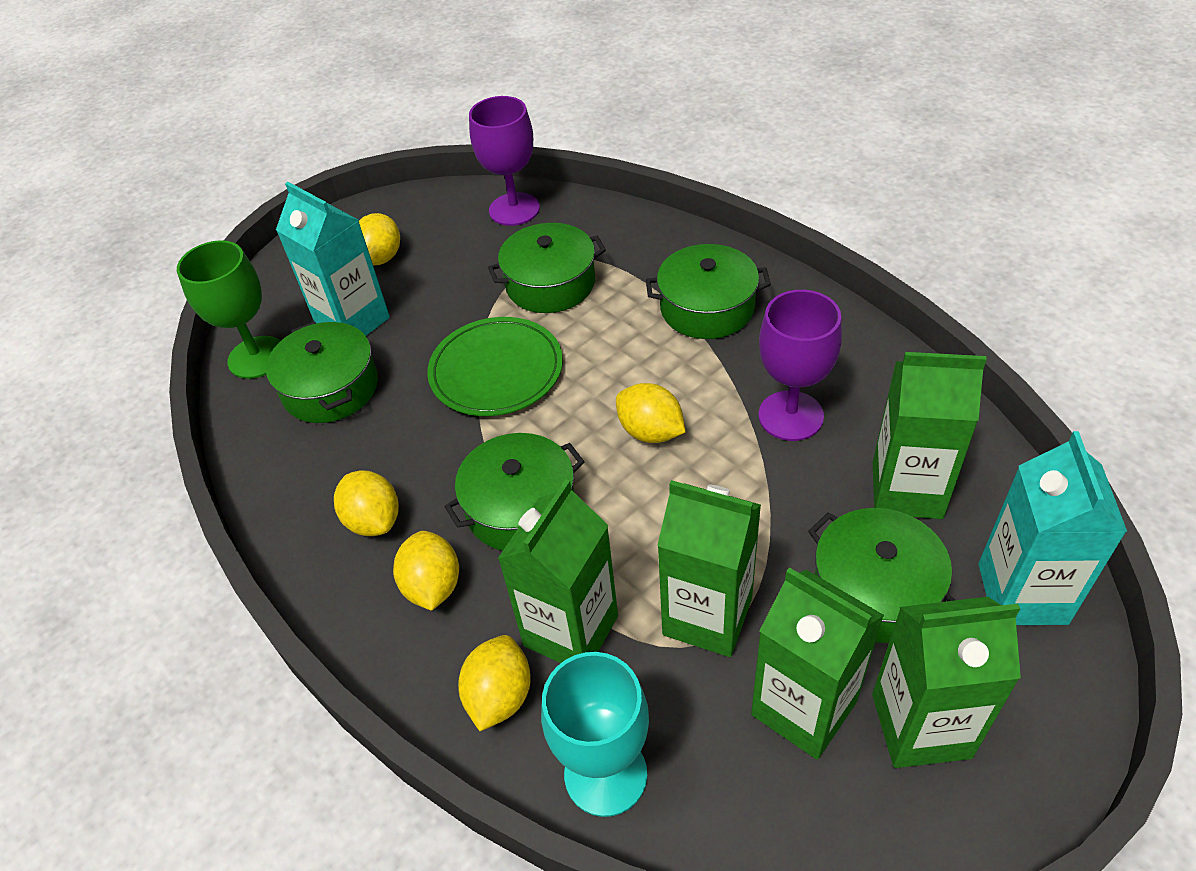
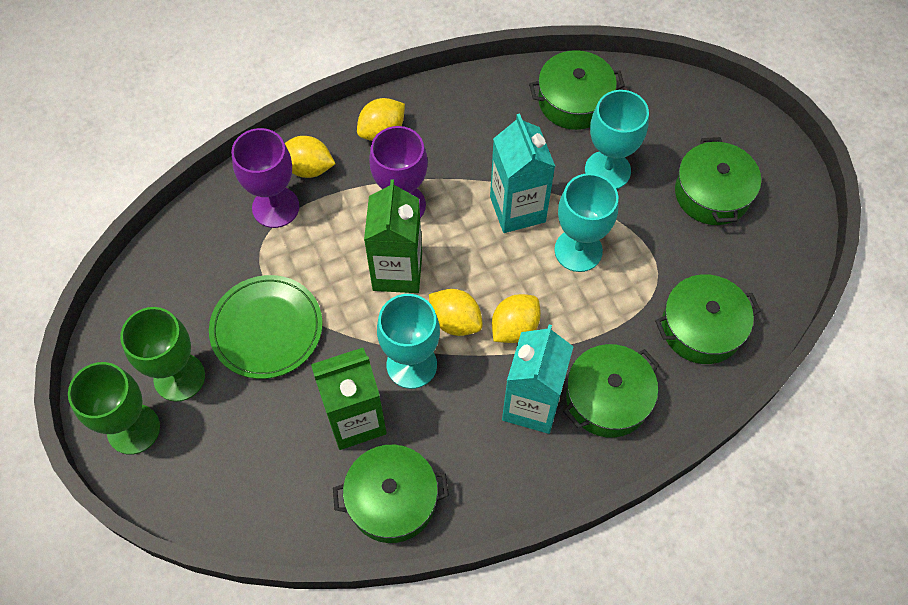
green carton: [498,479,618,663] [657,480,761,657] [751,567,884,759] [872,597,1021,768] [873,352,987,519] = 5 -> [311,348,387,450] [364,179,422,293] = 2
green goblet: [177,240,280,379] = 1 -> [68,362,160,455] [120,307,205,402] = 2
turquoise goblet: [541,652,649,817] = 1 -> [377,294,440,389] [554,173,618,272] [585,90,649,189] = 3
yellow lemon: [334,470,399,536] [359,213,400,265] [393,531,459,611] [458,635,531,731] [616,383,686,443] = 5 -> [285,136,336,178] [357,98,405,141] [429,289,483,336] [492,294,541,343] = 4

